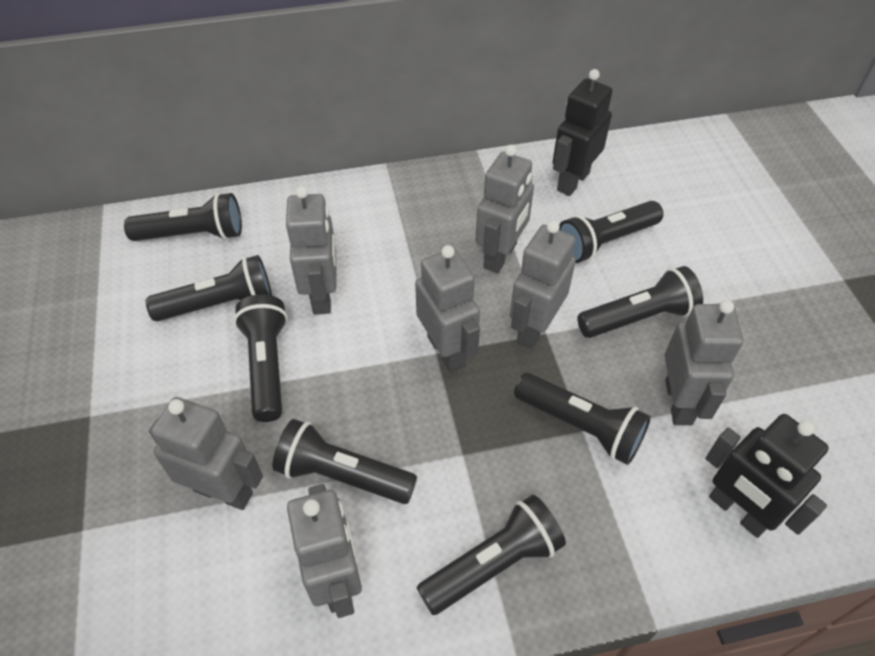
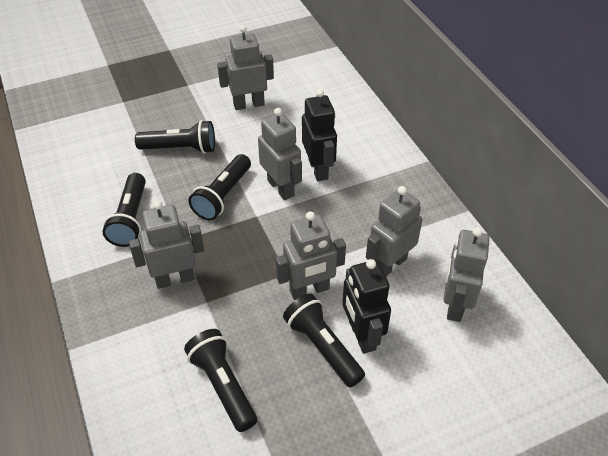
black flashlight: [124,193,242,241] [146,255,272,321] [234,294,288,422] [272,419,417,504] [417,495,566,615] [514,373,651,465] [559,201,663,263] [577,266,703,338] = 8 -> [103,173,146,247] [135,120,215,154] [184,329,257,432] [189,154,251,220] [283,294,365,387] = 5
grey robot: [149,397,263,510] [286,186,336,314] [287,484,362,618] [415,245,480,373] [476,145,534,273] [510,221,576,349] [664,300,743,425] = 7 -> [129,201,204,289] [217,25,274,110] [258,108,302,200] [276,211,346,300] [366,186,422,276] [444,227,490,322] = 6

